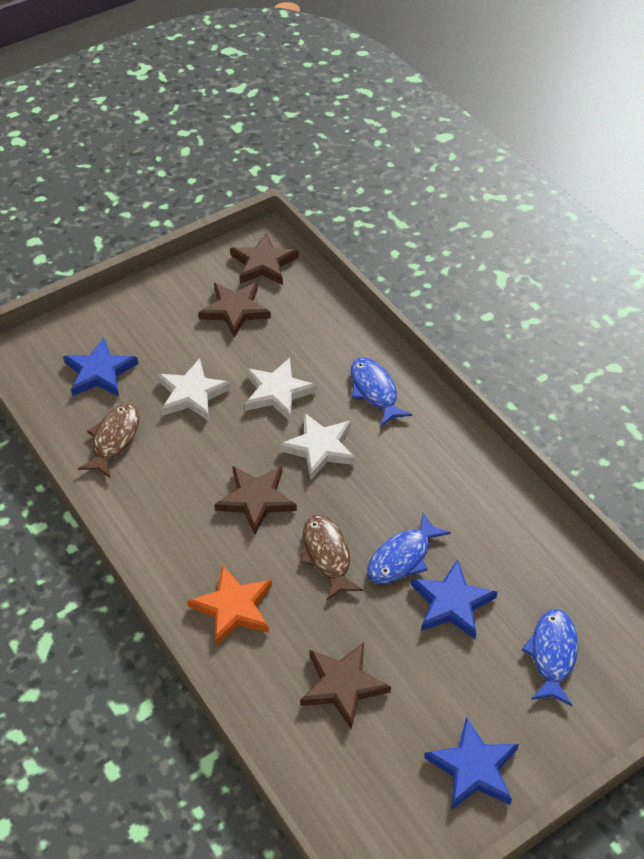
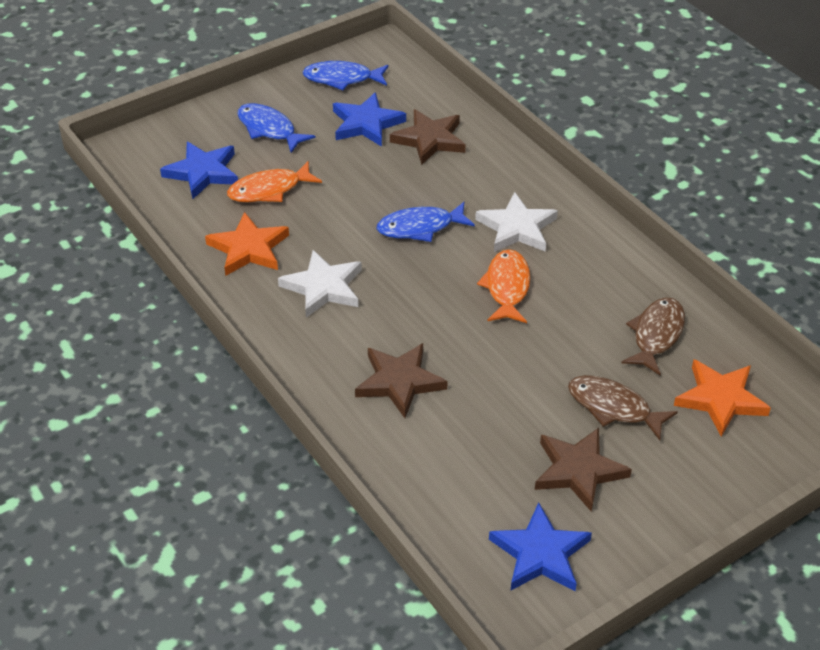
brown star: [198,282,271,337] [214,466,297,535] [230,233,299,285] [300,642,391,729] = 4 -> [355,343,447,418] [390,109,466,165] [535,428,632,512] = 3
orange fish: none = 0 -> [227,161,322,202] [477,249,530,323] = 2
orange star: [187,565,272,646] = 1 -> [205,212,289,276] [674,360,771,437] = 2
white star: [157,358,232,421] [245,358,318,421] [279,413,356,480] = 3 -> [278,250,362,318] [475,192,558,252] = 2

